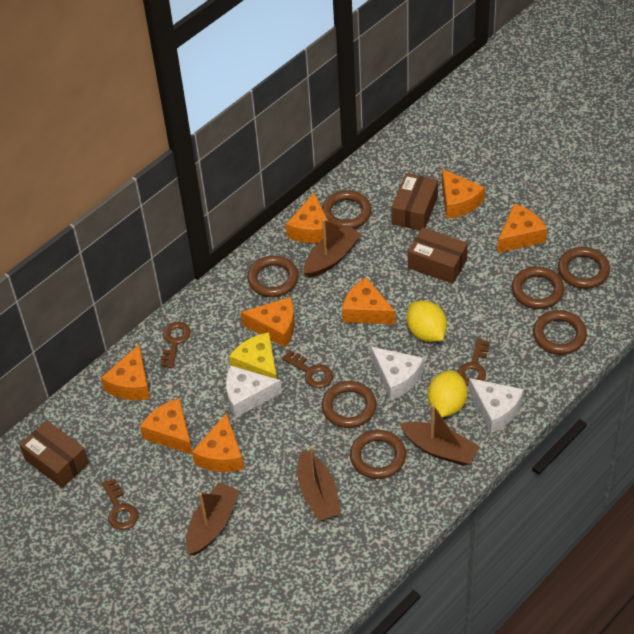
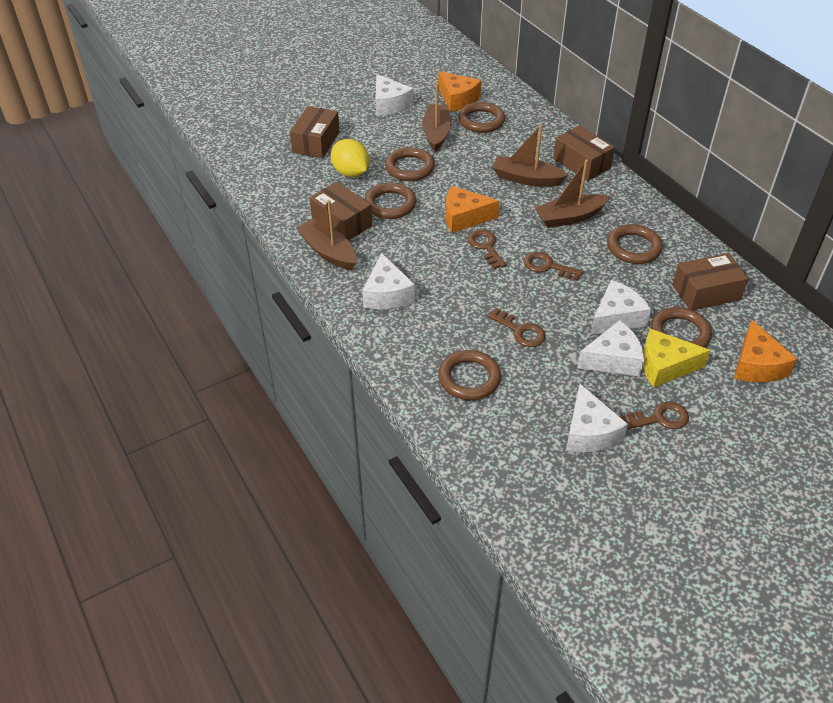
brown box: [19,420,89,488] [391,173,438,230] [408,227,468,284] = 3 -> [290,106,340,158] [310,182,372,241] [553,125,615,181] [672,253,748,310] = 4
brown ring: [247,255,299,297] [322,190,371,229] [322,381,377,428] [350,430,406,479] [512,266,564,309] [533,310,587,355] [558,247,610,289] = 7 -> [364,183,416,219] [385,147,435,181] [438,350,501,400] [458,102,505,133] [607,224,663,264] [651,307,712,348] = 6
orange cheese: [101,344,150,400] [140,398,192,454] [192,413,244,472] [241,297,295,347] [286,193,328,243] [342,277,395,324] [442,169,485,219] [497,204,547,253] = 8 -> [438,71,481,112] [446,186,500,233] [734,320,797,382] = 3
white cheese: [226,365,282,418] [371,347,423,400] [469,378,524,433] = 3 -> [362,253,415,309] [376,74,413,116] [566,384,628,452] [577,320,644,377] [590,280,651,335] = 5
yellow lemon: [406,301,447,342] [428,370,468,417] = 2 -> [331,139,369,177] = 1

